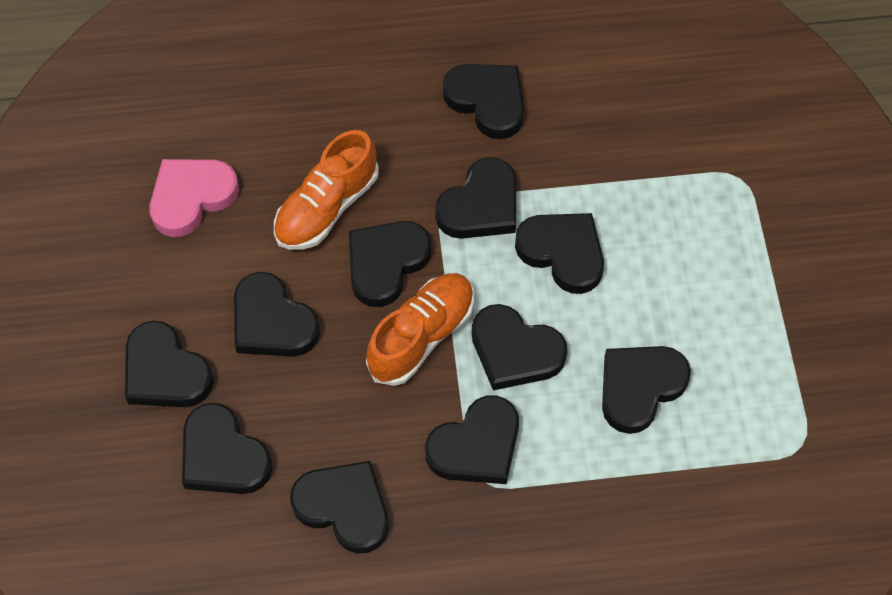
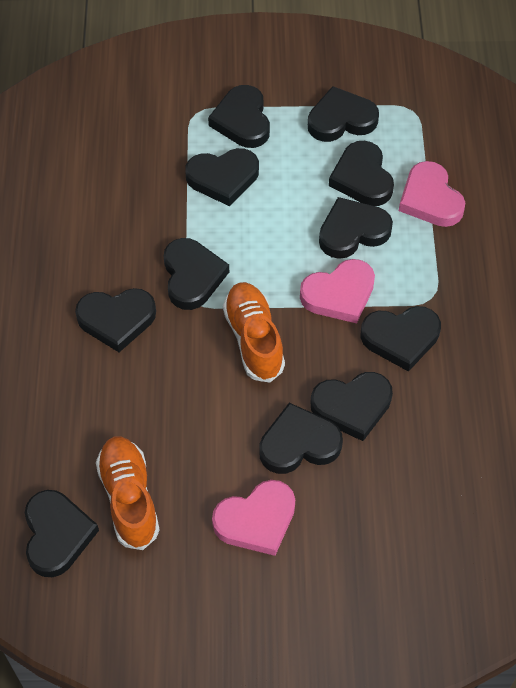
pink heart: [150,159,239,237] = 1 -> [212,480,295,556] [300,259,375,323] [399,161,465,227] = 3

